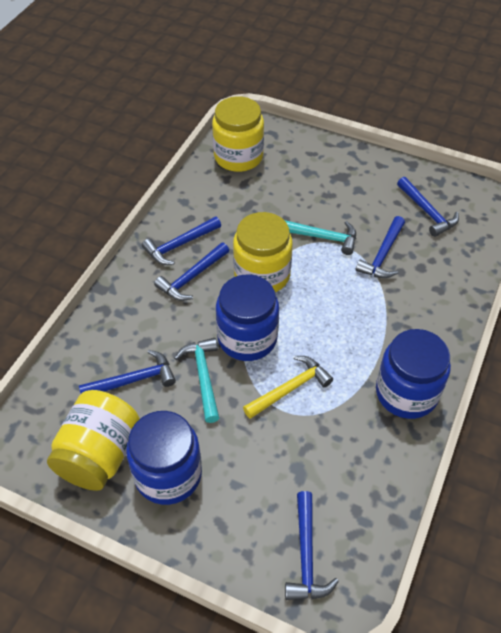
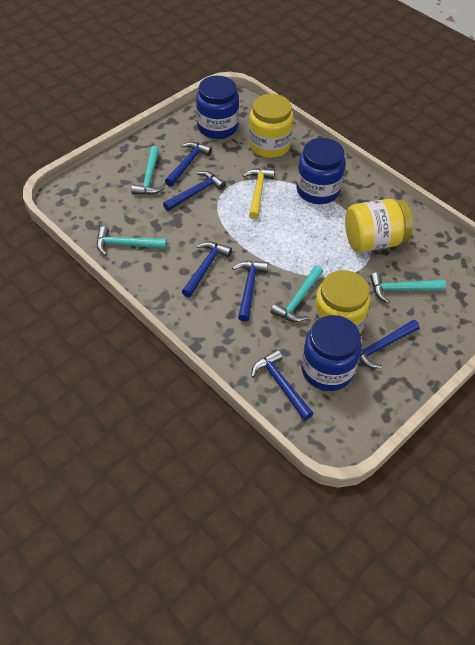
turquoise hammer: [175,338,219,423] [284,220,356,255] = 2 -> [97,226,167,256] [131,146,165,195] [270,265,323,322] [370,272,446,303] = 4

